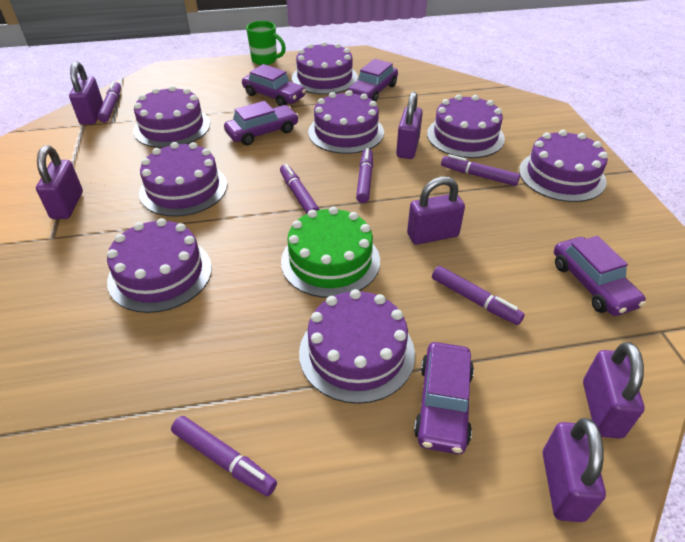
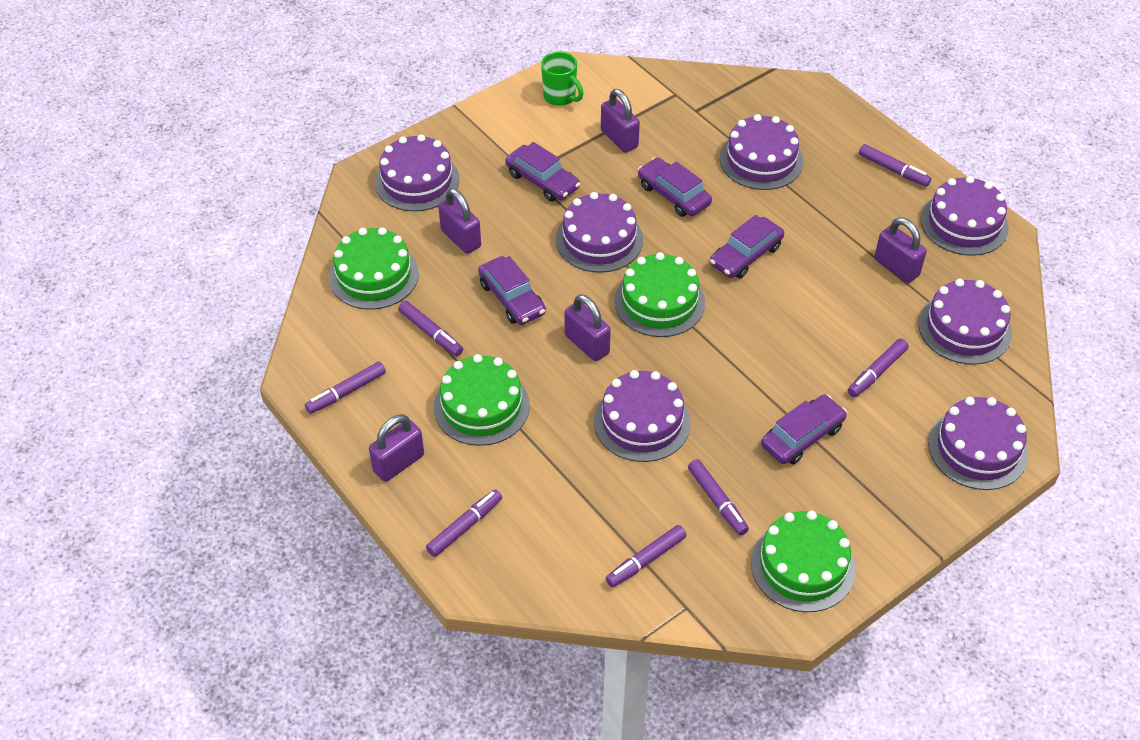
green cake: [281,206,380,298] = 1 -> [329,227,419,310] [434,354,530,446] [614,252,705,337] [751,511,856,612] = 4
purple cake: [107,218,212,313] [133,86,210,148] [139,142,227,217] [292,41,358,94] [299,289,415,404] [308,90,384,154] [427,94,505,158] [519,130,608,202] = 8 -> [375,134,459,211] [556,192,643,273] [594,370,691,462] [720,114,803,190] [918,279,1012,365] [920,176,1009,256] [928,397,1028,490] = 7
purple marker: [97,81,121,123] [171,416,277,496] [280,164,320,214] [356,148,373,203] [432,266,525,325] [441,154,520,186] = 6 -> [305,362,386,414] [398,301,463,356] [426,489,502,557] [606,525,686,587] [688,459,749,535] [848,338,909,397] [859,144,931,187] = 7
purple padlock: [36,145,83,219] [69,61,103,125] [396,92,423,159] [407,177,465,245] [543,418,606,522] [583,342,645,439] = 6 -> [369,414,424,482] [438,188,481,254] [565,294,611,361] [601,89,640,153] [874,217,927,283] = 5

